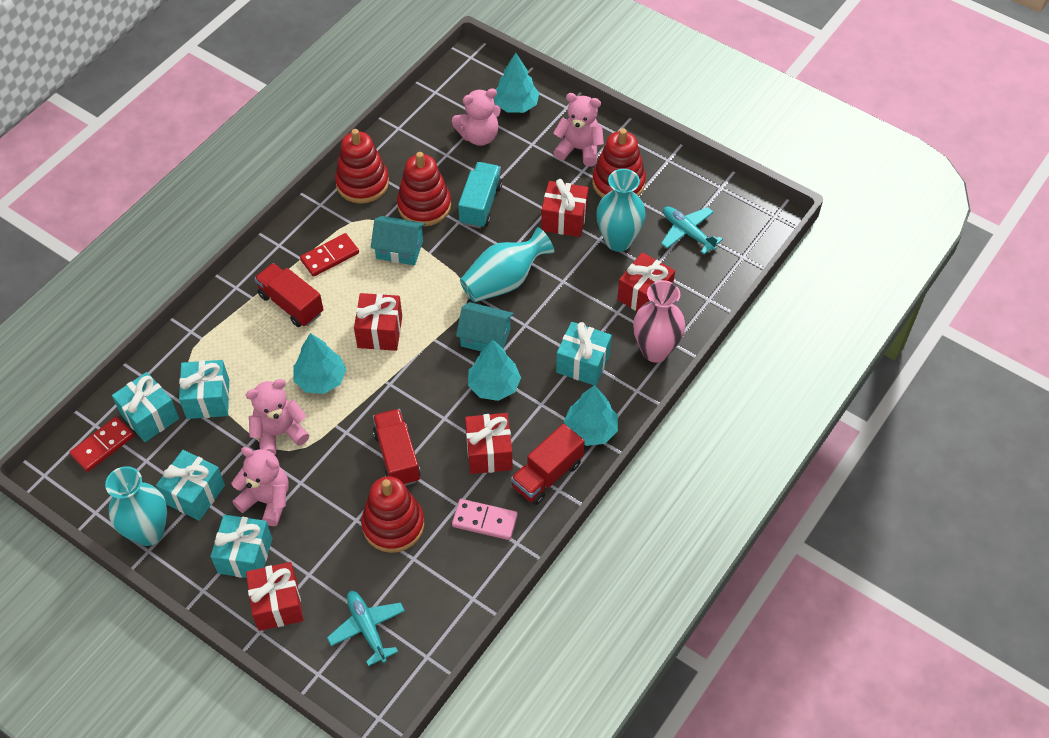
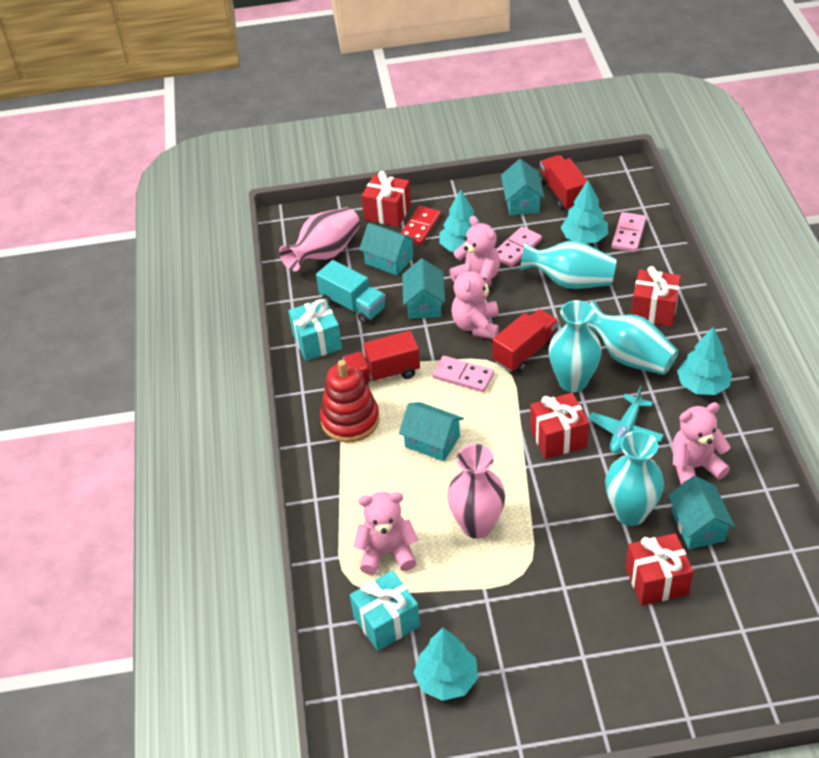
pink domino: [452,499,518,540] = 1 -> [432,356,494,392] [496,227,542,267] [612,212,646,252] = 3
pink vase: [633,280,685,362] = 1 -> [279,207,360,271] [447,444,505,539] = 2
red domino: [69,417,134,472] [300,233,359,277] = 2 -> [401,206,441,245] = 1
red gift: [246,562,303,631] [354,293,402,351] [465,413,513,474] [541,179,589,237] [617,252,675,312] = 5 -> [362,171,411,227] [530,393,589,459] [625,533,693,605] [631,266,681,326] = 4
red stacking toy: [335,129,389,204] [361,476,424,553] [397,152,451,227] [592,128,646,198] = 4 -> [320,360,379,443] = 1
turquoise gift: [112,372,179,442] [156,450,225,521] [179,360,229,419] [210,514,272,578] [556,322,612,386] = 5 -> [288,298,342,361] [350,570,420,651] = 2
turquoise house: [371,216,425,265] [456,302,514,351] = 2 -> [359,223,416,276] [399,402,464,461] [402,258,445,319] [501,159,544,215] [668,476,735,549] = 5
turquoise plane: [327,591,405,666] [661,206,723,254] = 2 -> [589,386,664,453] = 1
turquoise vase: [105,466,167,546] [460,227,554,302] [596,169,646,252] = 3 -> [520,241,617,289] [549,300,602,393] [587,301,678,375] [605,431,664,526] = 4

